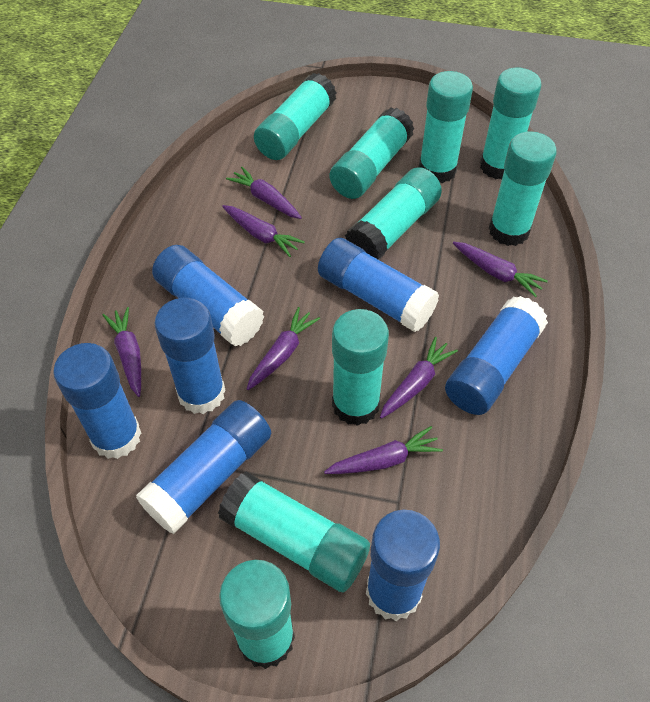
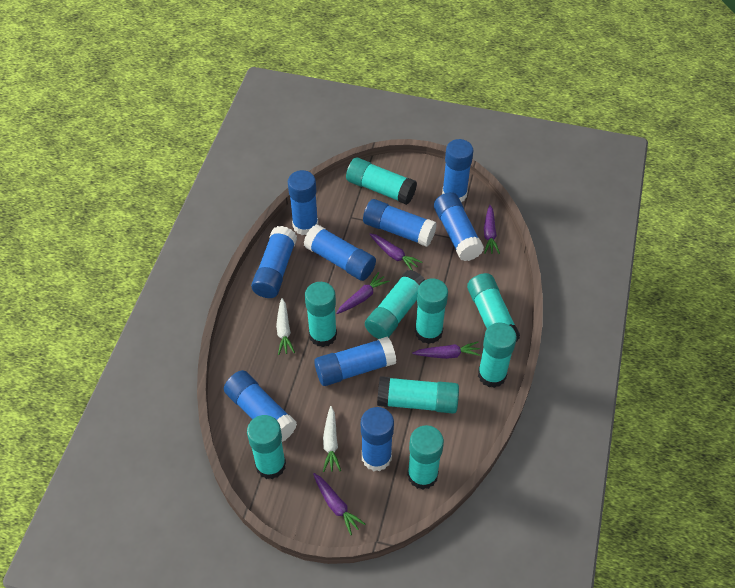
blue glue stick: [53,343,141,459] [136,400,271,534] [152,245,264,346] [154,298,226,414] [318,238,439,332] [366,510,440,621] [445,296,548,415] = 7 -> [224,370,297,442] [251,226,297,298] [288,170,318,235] [304,225,376,281] [314,336,396,386] [361,407,394,471] [363,199,437,247] [434,192,484,261] [442,139,474,202] = 9
purple carrot: [103,307,141,397] [222,205,305,257] [226,167,302,219] [247,307,320,390] [324,426,443,474] [380,337,458,419] [453,242,548,297] = 7 -> [313,473,365,535] [336,272,390,314] [370,233,422,271] [412,342,481,359] [484,205,500,254] = 5
white carrot: none = 0 -> [276,298,295,355] [323,406,341,472] = 2

